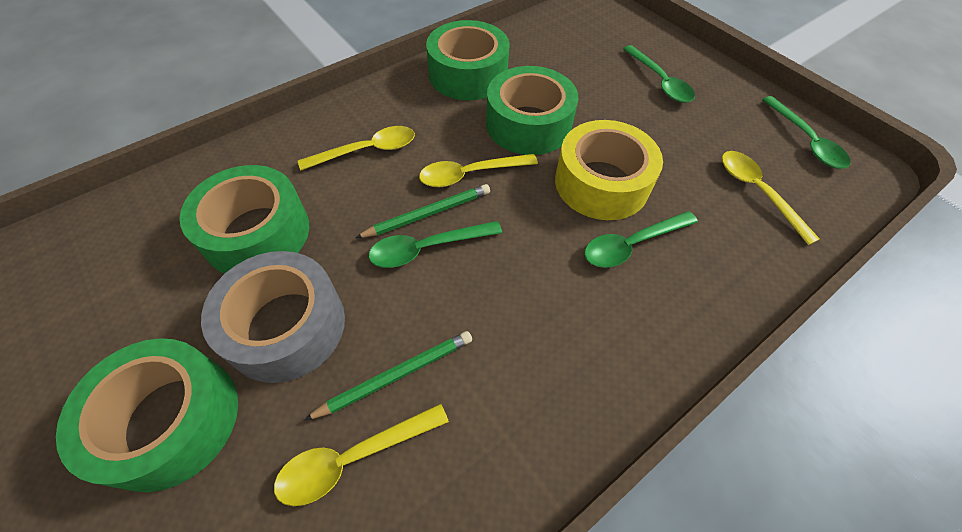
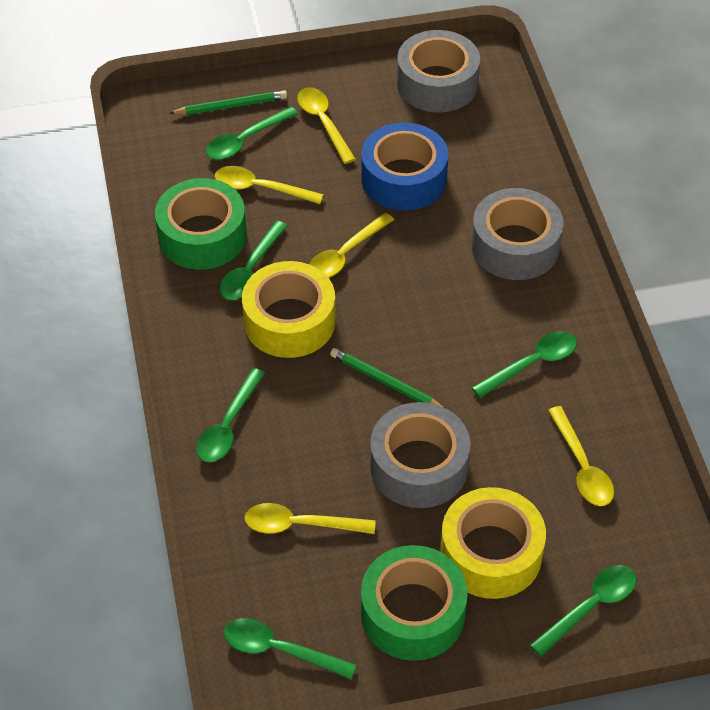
blue tape: none = 0 -> [361,122,448,211] = 1
green spoon: [369,221,502,268] [584,211,698,268] [623,45,695,103] [762,96,851,169] = 4 -> [196,368,265,462] [206,107,298,160] [220,221,288,300] [224,618,357,679] [472,331,577,398] [530,565,637,656] = 6
green tape: [56,338,238,492] [180,165,309,274] [426,20,510,100] [486,66,579,155] = 4 -> [155,178,247,270] [361,545,468,661] = 2
grey tape: [201,251,345,383] = 1 -> [370,402,470,508] [397,30,480,113] [471,188,564,280] = 3
yellow spoon: [274,403,449,506] [298,126,415,171] [419,154,538,187] [722,151,820,245] = 4 -> [215,166,324,204] [245,503,376,534] [297,87,356,164] [309,213,394,278] [548,406,614,506] = 5
yellow tape: [555,120,663,220] = 1 -> [242,261,336,358] [440,487,546,599] = 2

